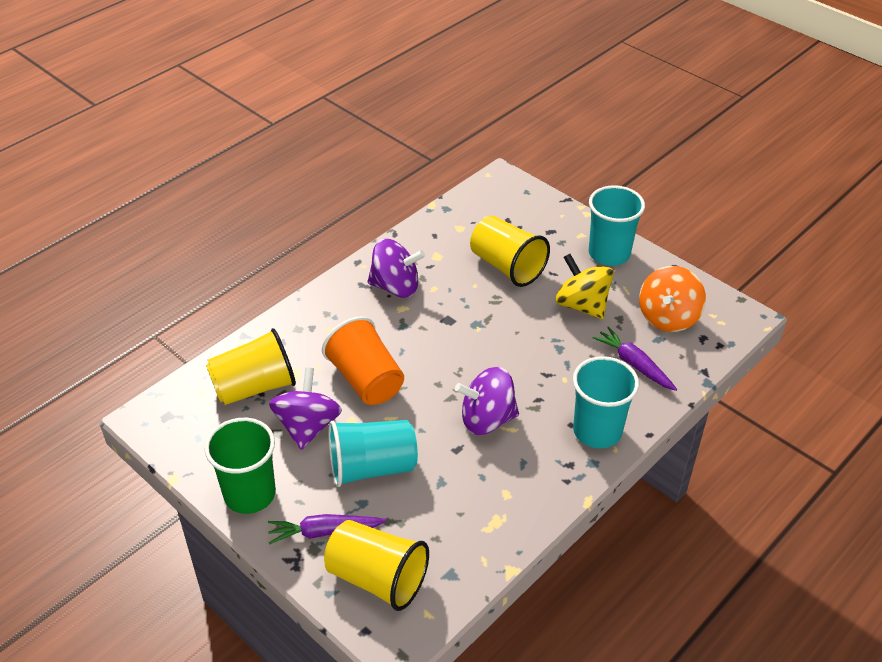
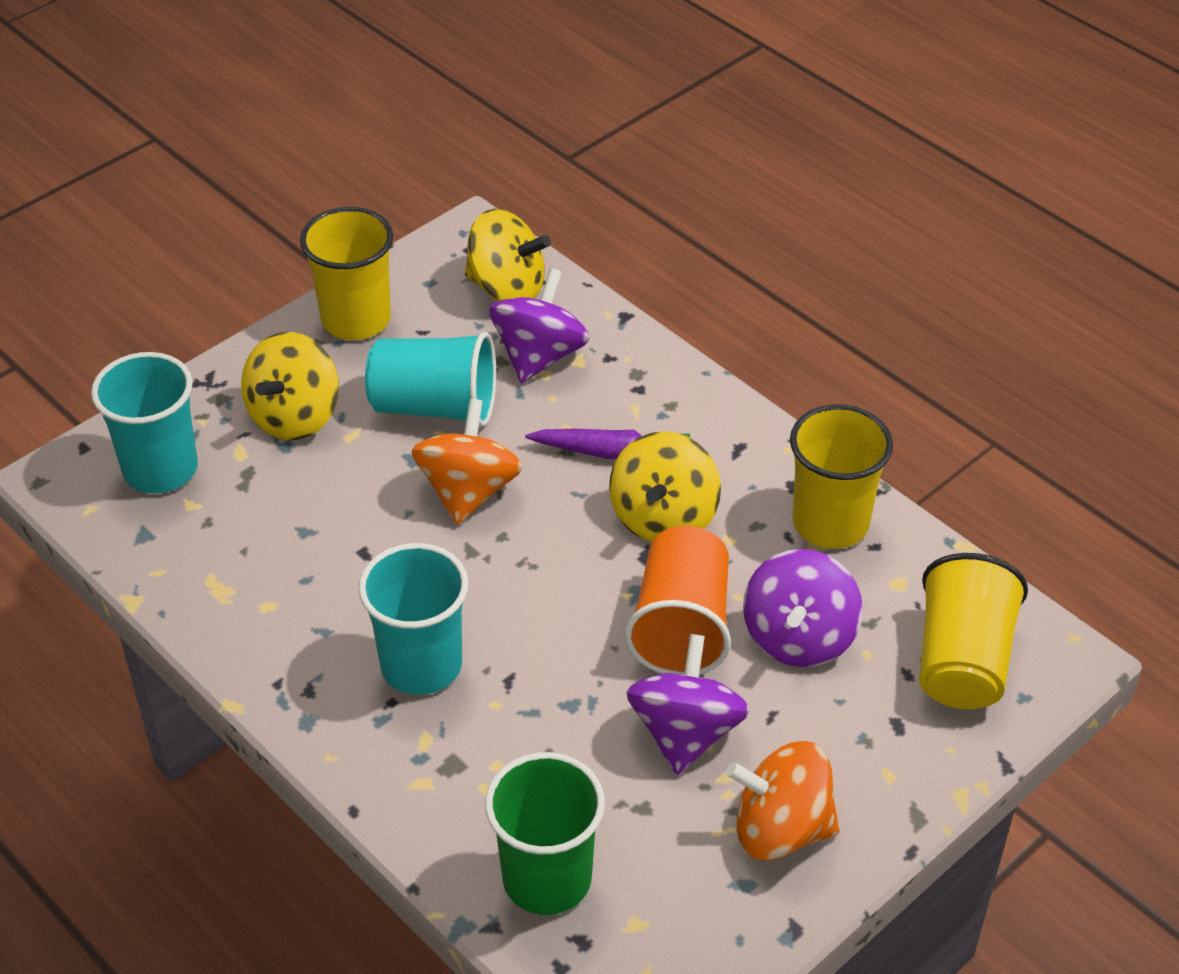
orange spinning top: [639,266,706,332] = 1 -> [411,399,522,525] [726,741,840,860] = 2
purple carrot: [268,514,387,545] [593,326,677,391] = 2 -> [525,429,690,459] = 1
yellow spinning top: [555,254,614,319] = 1 -> [241,332,339,440] [465,209,551,301] [609,431,721,542] = 3

